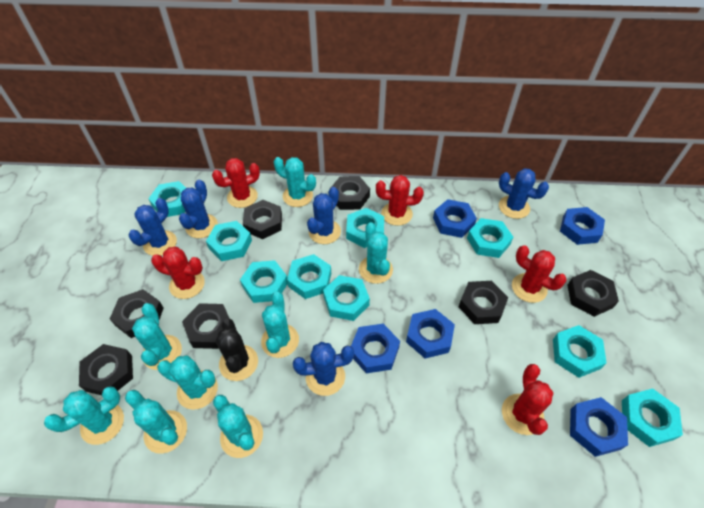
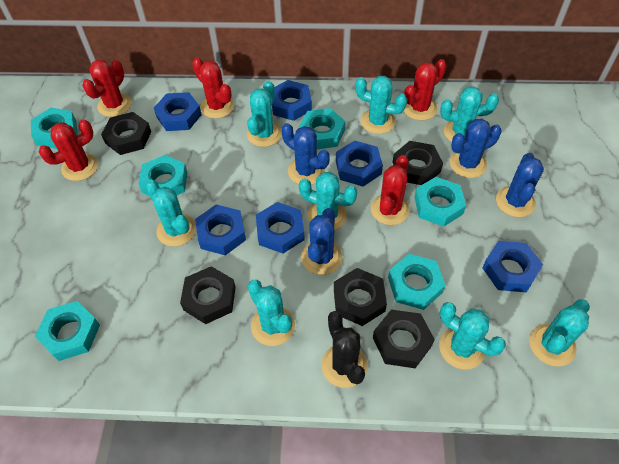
black nut: [79,344,133,395] [110,289,164,338] [182,303,230,349] [243,200,282,239] [332,176,370,210] [459,281,508,324] [567,270,619,317] = 7 -> [101,112,151,155] [180,266,236,324] [334,268,387,326] [373,310,435,368] [393,141,443,185] = 5
blue cactus: [129,198,177,256] [179,180,218,238] [293,342,354,396] [307,187,341,244] [499,168,549,219] = 5 -> [281,123,330,185] [301,208,343,275] [450,119,501,178] [496,153,544,217] = 4
blue nut: [351,324,400,373] [406,309,455,358] [433,199,477,238] [560,207,605,245] [570,397,628,457] = 5 -> [154,92,202,131] [195,204,246,255] [256,202,305,254] [272,80,312,121] [336,140,383,187] [482,241,543,293] = 6
turquoise nut: [148,181,186,217] [206,221,252,261] [240,260,288,303] [287,254,331,299] [323,275,370,321] [346,208,384,248] [467,218,513,258] [553,325,607,378] [622,389,683,447] = 9 -> [31,108,78,149] [35,301,100,361] [138,155,187,196] [299,108,345,149] [388,254,445,310] [414,177,466,227] = 6

